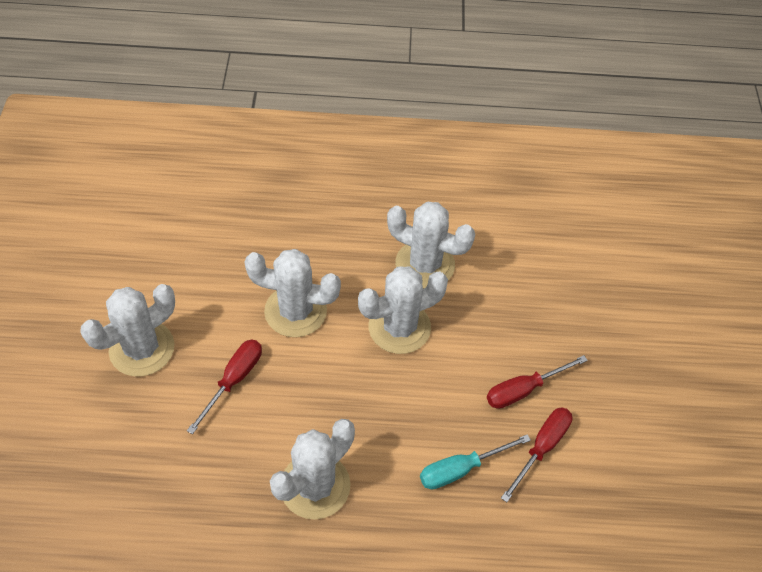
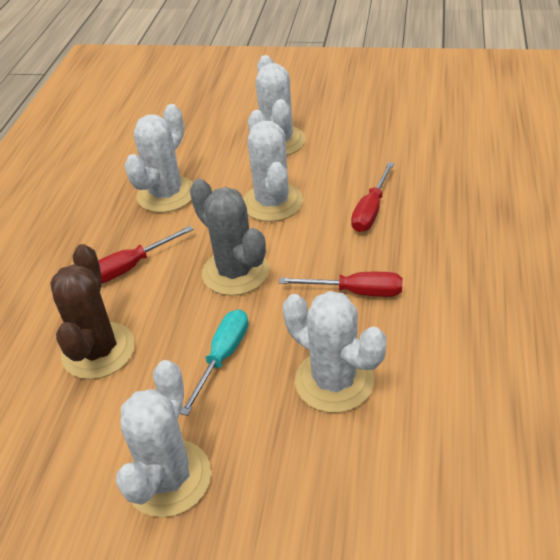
brown cactus: none = 0 -> [50,244,135,379] = 1
grey cactus: none = 0 -> [190,179,269,296] = 1

